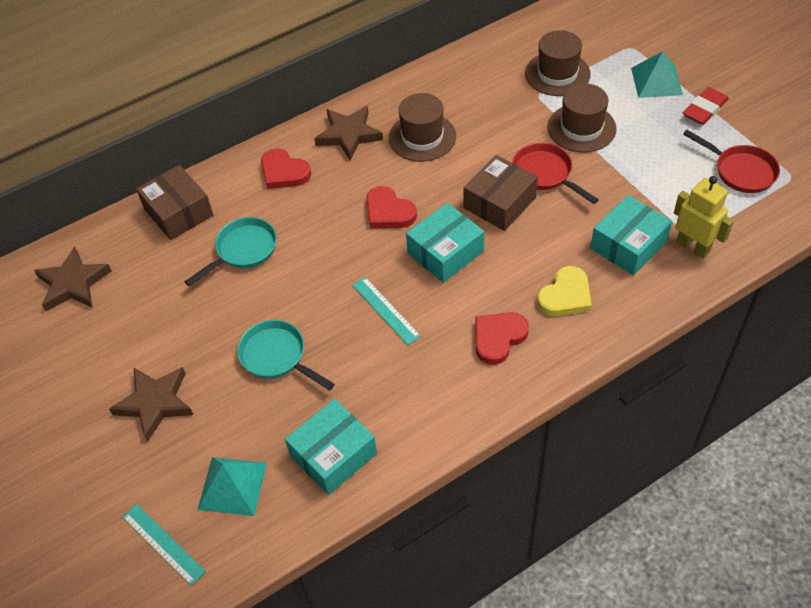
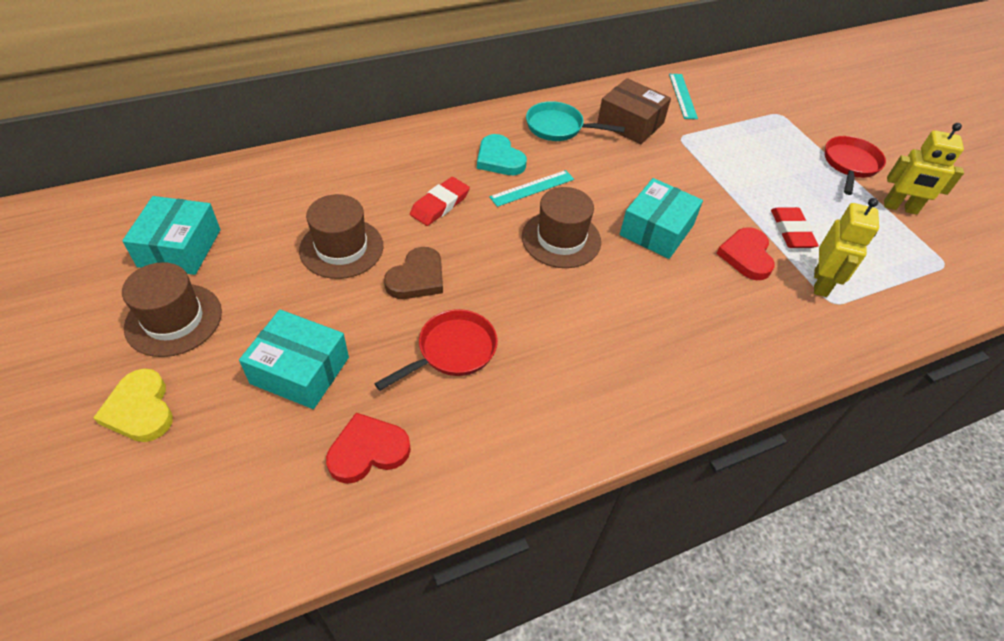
brown box: [136,165,213,240] [463,155,538,231] = 2 -> [597,78,671,144] = 1
brown heart: none = 0 -> [384,247,443,299] = 1
brown star: [34,246,112,311] [109,367,193,441] [314,106,383,161] = 3 -> none = 0
red eraser: [683,87,729,125] = 1 -> [410,177,470,226] [771,207,819,248] = 2
red heart: [261,149,311,189] [366,186,417,228] [475,312,529,365] = 3 -> [326,413,411,484] [716,227,775,280] = 2
turquoise heart: none = 0 -> [477,134,527,175] = 1
turquoise pan: [184,217,277,286] [237,320,335,390] = 2 -> [526,101,625,141] = 1
turquoise pyramid: [198,457,267,516] [631,51,683,98] = 2 -> none = 0
yellow robot: [674,176,734,259] = 1 -> [814,198,879,297] [884,123,964,215] = 2

